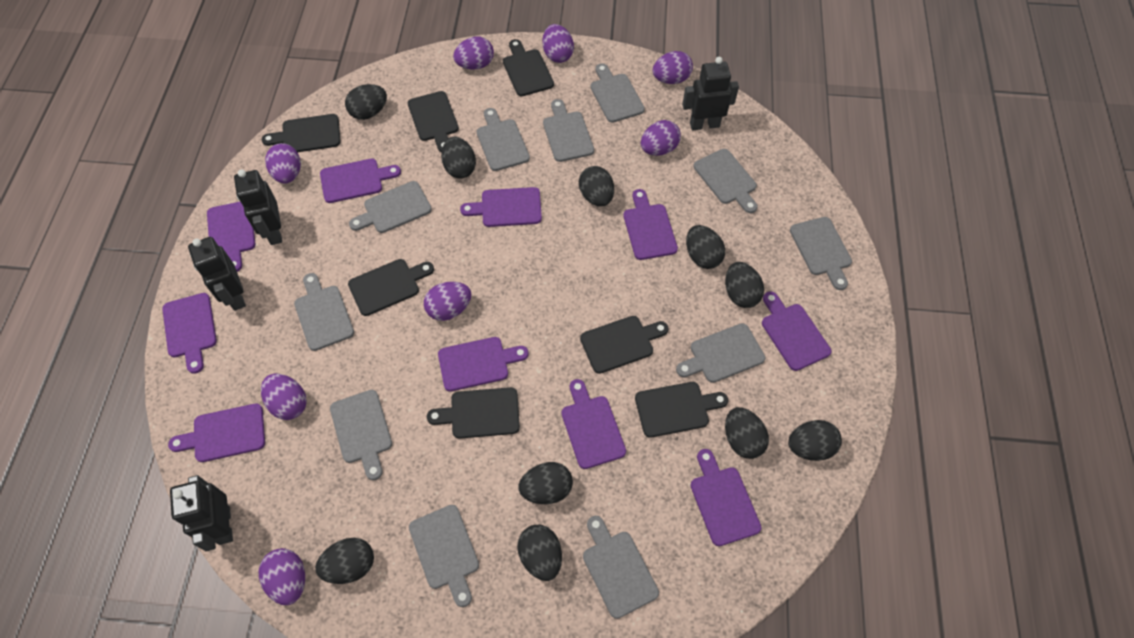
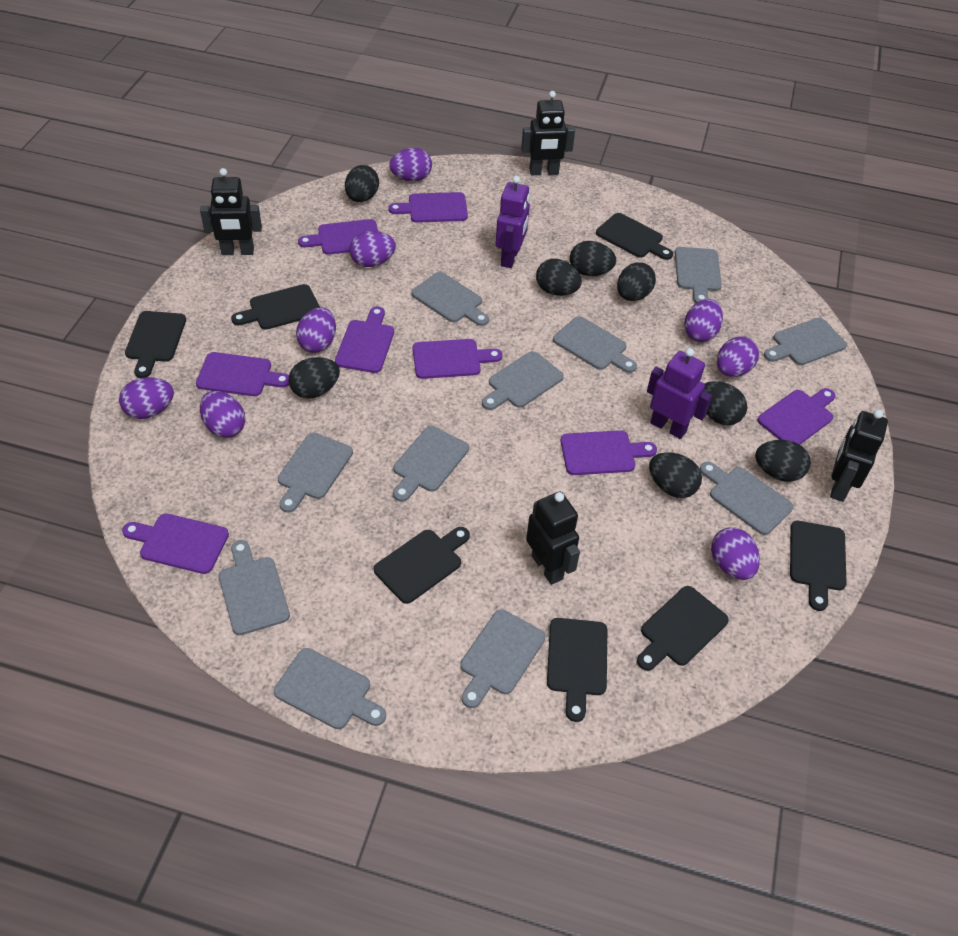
black egg: [315,538,374,584] [345,84,387,120] [441,137,476,178] [517,525,562,581] [518,462,573,504] [579,166,614,206] [686,225,725,269] [725,262,764,308] [725,407,769,459] [788,420,842,461] = 10 -> [289,357,340,399] [345,165,379,202] [536,259,582,296] [570,241,616,276] [617,262,656,301] [649,452,702,498] [704,381,747,425] [755,440,811,482] = 8
purple cutting board: [162,293,217,374] [168,404,265,462] [207,202,255,272] [320,159,401,203] [438,337,529,392] [460,187,542,227] [562,379,626,469] [623,189,678,260] [690,449,762,546] [762,291,831,371] = 10 -> [122,513,229,574] [196,352,289,396] [298,219,378,255] [335,307,394,373] [388,192,468,223] [413,339,502,379] [560,430,657,475] [757,388,835,445] = 8
purple robot: none = 0 -> [496,176,530,268] [647,348,712,439] = 2

